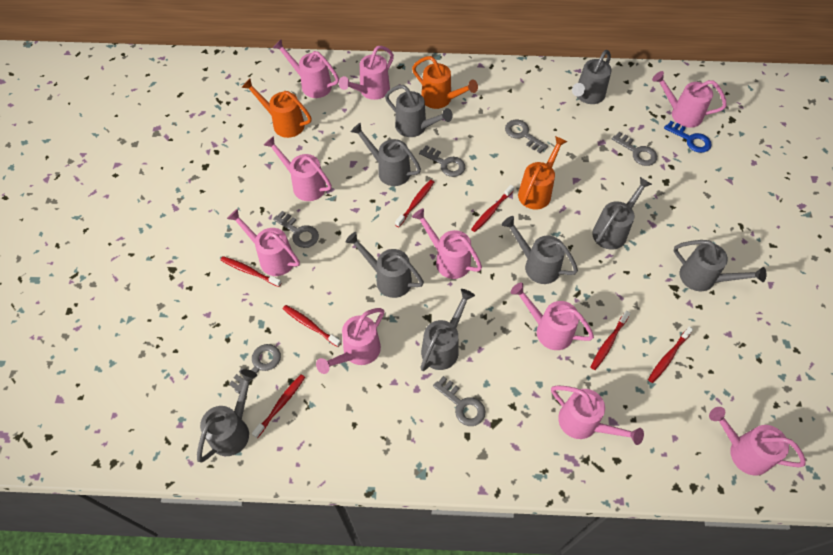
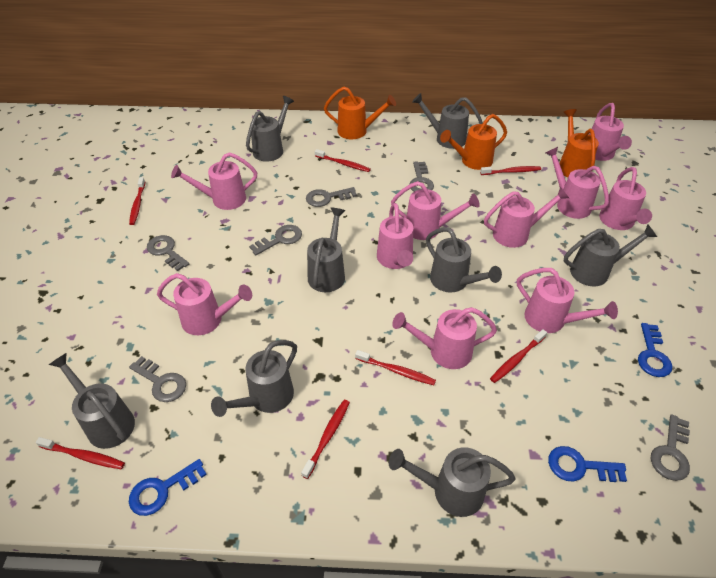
blue key: [664,121,712,153] = 1 -> [129,459,207,516] [548,446,627,482] [638,323,672,377] = 3
grey watering can: [197,369,257,463] [345,232,424,298] [351,123,421,186] [385,85,453,137] [420,289,475,371] [502,216,578,284] [572,50,612,104] [592,177,652,250] [674,240,766,291] = 9 -> [49,353,135,449] [211,340,297,417] [246,96,294,162] [307,208,345,292] [389,447,516,517] [412,93,483,149] [426,227,502,293] [564,225,657,286] = 8

